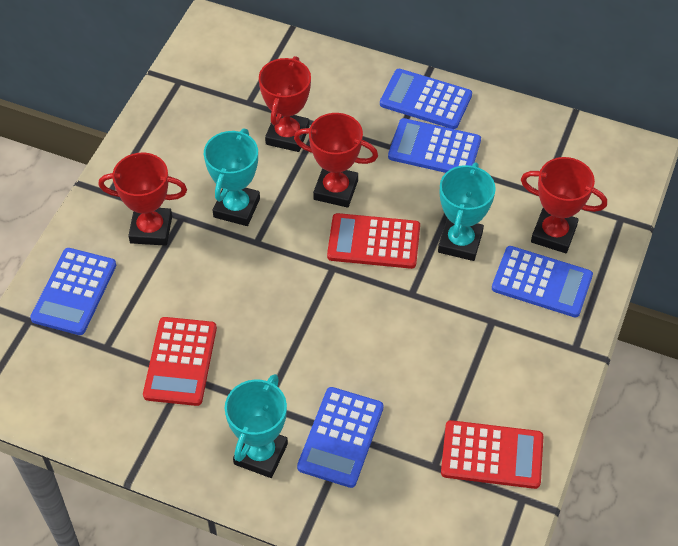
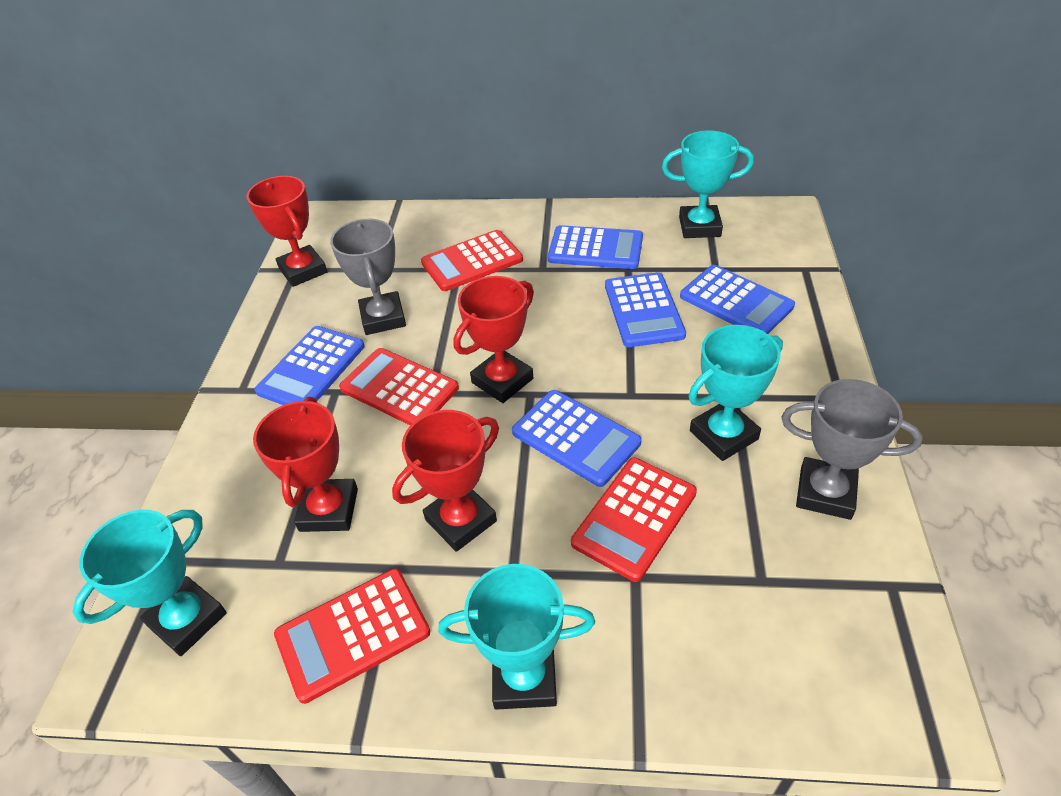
grey trophy: none = 0 -> [330,219,406,335] [781,379,923,520] = 2
red calculator: [143,317,217,406] [327,213,420,269] [441,420,543,489] = 3 -> [274,568,430,704] [339,348,459,426] [421,230,523,291] [571,458,697,582] = 4
turquoise trophy: [204,128,260,226] [225,374,288,478] [438,162,496,261] = 3 -> [73,510,227,656] [438,564,595,710] [662,130,754,238] [689,325,783,461] = 4

